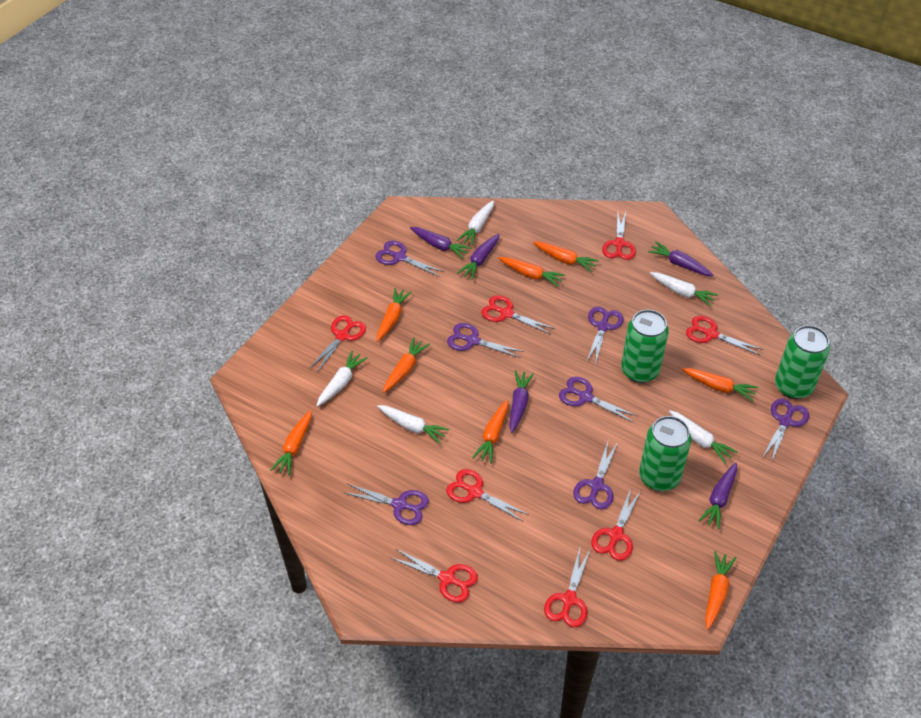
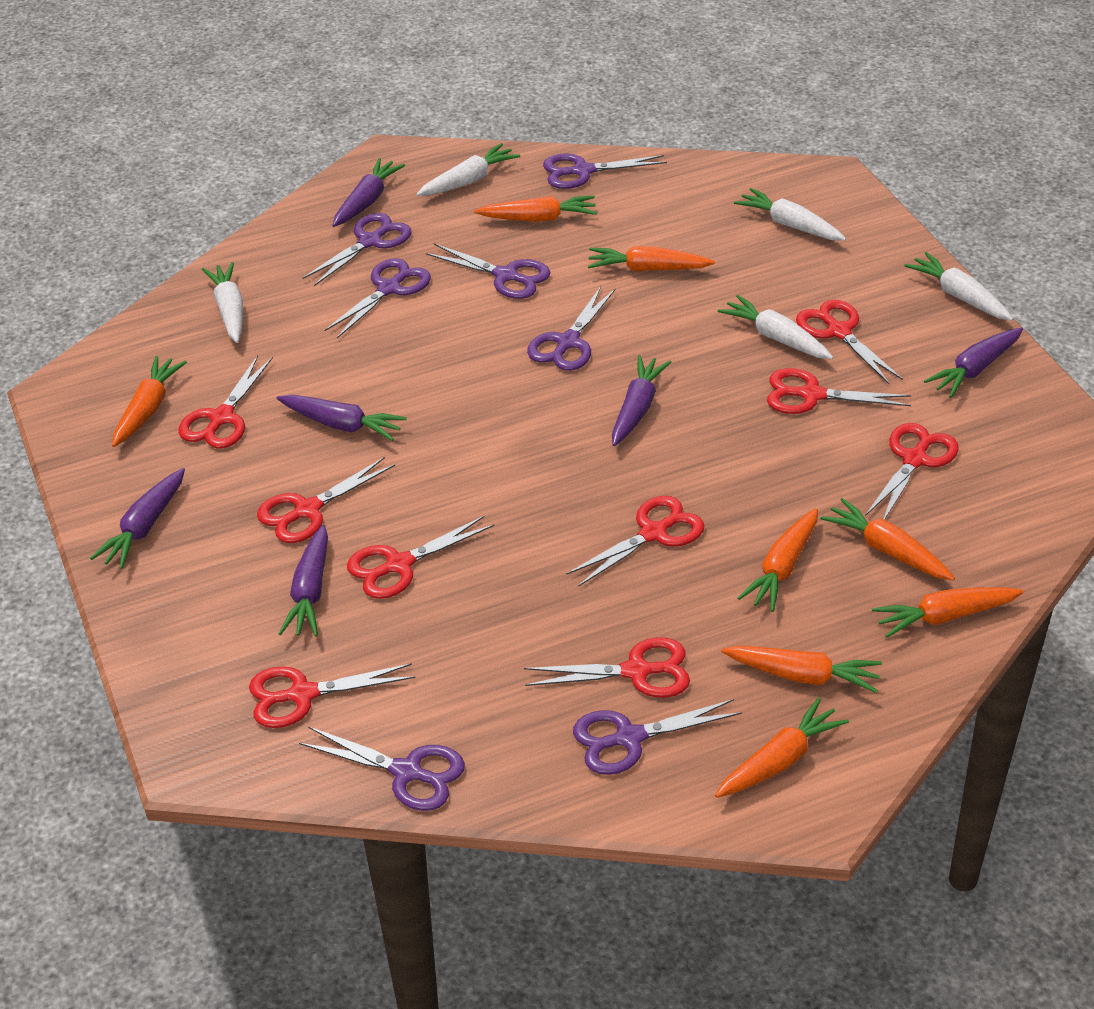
green can: [621,309,669,383] [639,416,691,491] [775,325,830,399] = 3 -> none = 0
purple carrot: [410,227,472,259] [457,234,500,280] [509,370,534,433] [648,241,714,276] [699,462,737,529] = 5 -> [90,468,185,569] [276,395,407,441] [278,525,328,636] [332,158,405,227] [612,355,671,446] [924,327,1023,398] = 6
red scissors: [309,315,366,373] [391,549,478,603] [446,469,529,521] [481,295,555,334] [544,548,591,627] [591,488,641,561] [602,212,636,260] [686,316,763,355] = 8 -> [178,355,273,449] [249,663,415,728] [257,457,395,543] [347,515,494,599] [524,637,690,698] [566,496,704,587] [767,368,911,414] [796,300,903,384] [865,423,959,520] = 9

